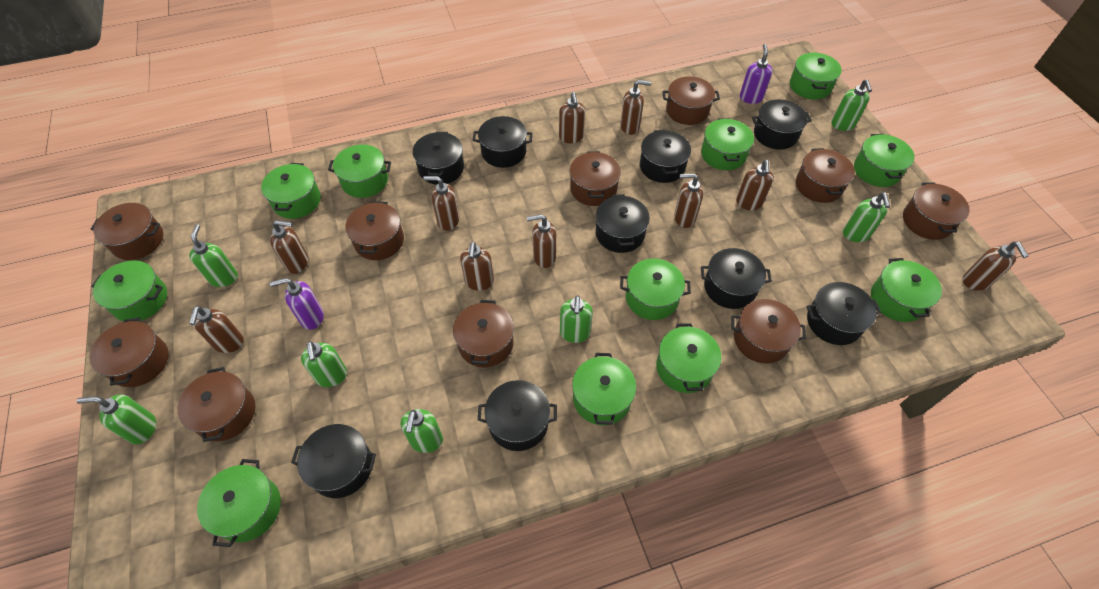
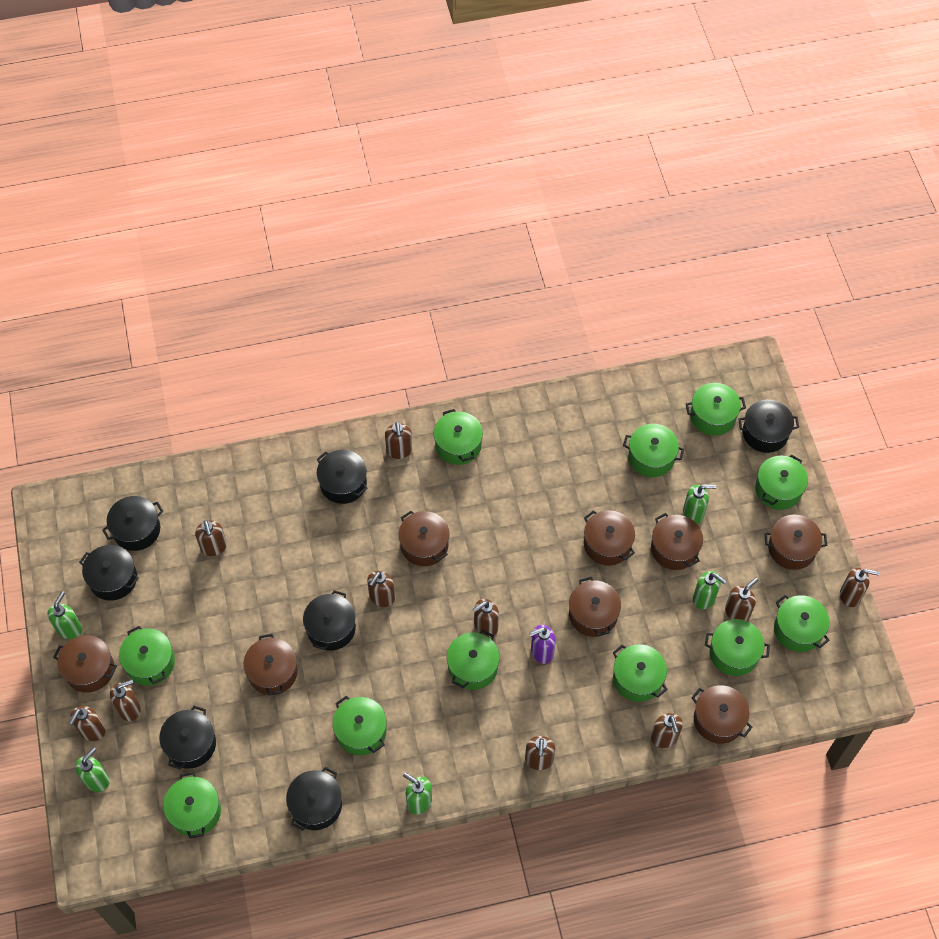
black pot: [291,424,376,498] [413,132,464,185] [473,116,532,168] [478,380,557,451] [596,194,650,253] [640,130,691,183] [701,248,772,309] [752,99,812,149] [806,282,881,345] = 9 -> [79,545,139,601] [102,496,163,551] [159,706,216,770] [286,767,342,831] [303,590,356,651] [317,450,368,504] [738,400,799,453] = 7
brown pot: [89,318,169,387] [91,203,163,260] [177,367,255,442] [345,201,404,260] [453,300,514,368] [570,151,621,206] [662,76,720,125] [731,299,806,363] [796,148,855,203] [903,183,970,240] = 10 -> [54,635,117,693] [243,634,298,695] [398,511,450,566] [569,577,621,637] [584,510,635,565] [651,513,703,570] [691,685,753,744] [764,515,827,570] = 8
green soap dispenser: [76,394,156,444] [189,224,238,287] [301,341,347,387] [400,409,443,453] [560,295,593,343] [831,79,872,131] [843,192,890,242] = 7 -> [48,591,82,639] [75,747,110,792] [403,772,432,815] [683,484,716,524] [693,571,726,609] = 5
purple soap dispenser: [270,278,324,330] [740,44,773,104] = 2 -> [529,625,556,664] = 1

